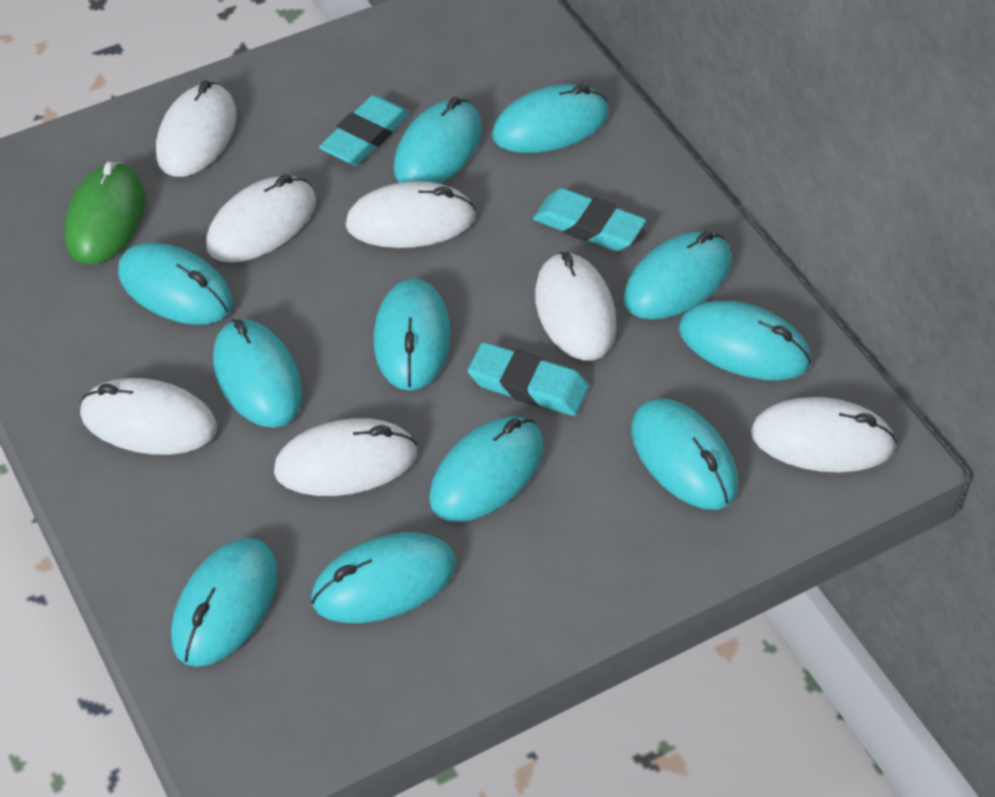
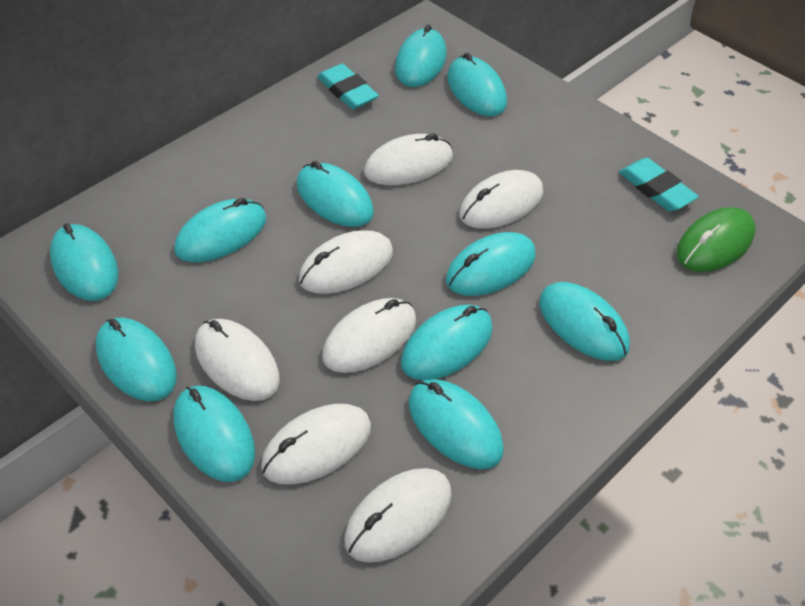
turquoise eraser: [319,95,410,166] [468,342,589,416] [533,188,646,251] = 3 -> [317,64,379,109] [619,158,699,212] = 2

